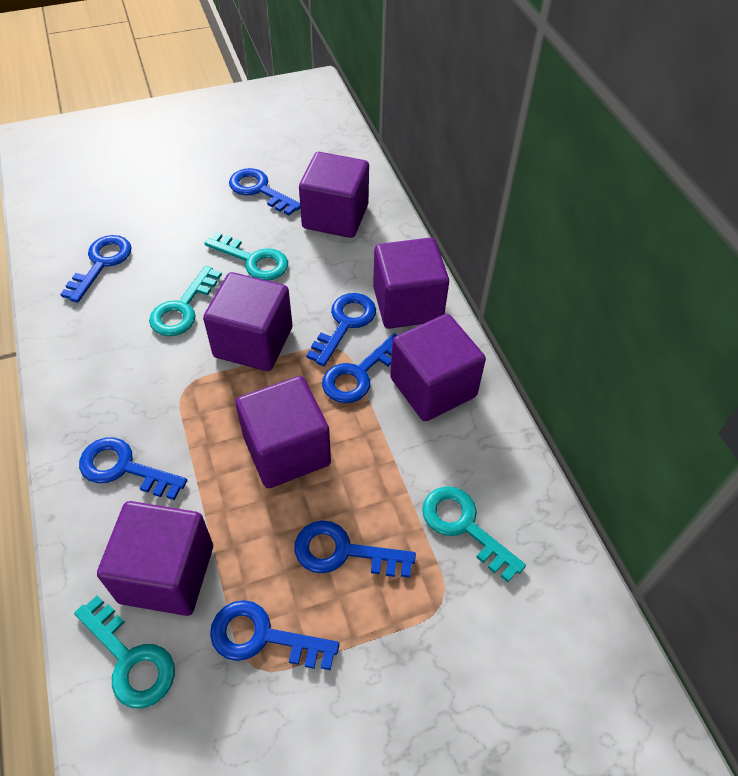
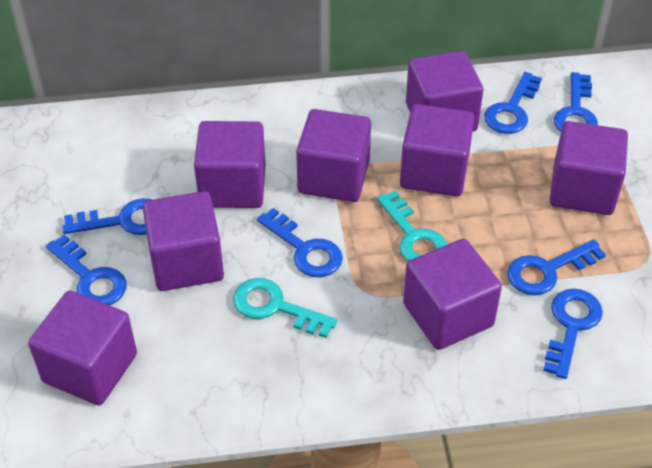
purple cube: [97,501,213,616] [203,272,292,371] [236,376,331,488] [299,152,369,238] [373,237,449,329] [390,314,486,421] = 6 -> [28,291,137,405] [142,191,224,291] [194,121,266,208] [296,109,371,202] [400,104,474,196] [403,239,502,350] [406,51,483,132] [550,121,628,215] = 8
turquoise key: [74,595,175,708] [149,266,222,336] [204,232,288,281] [422,487,526,582] = 4 -> [233,278,338,338] [377,190,447,261] = 2

